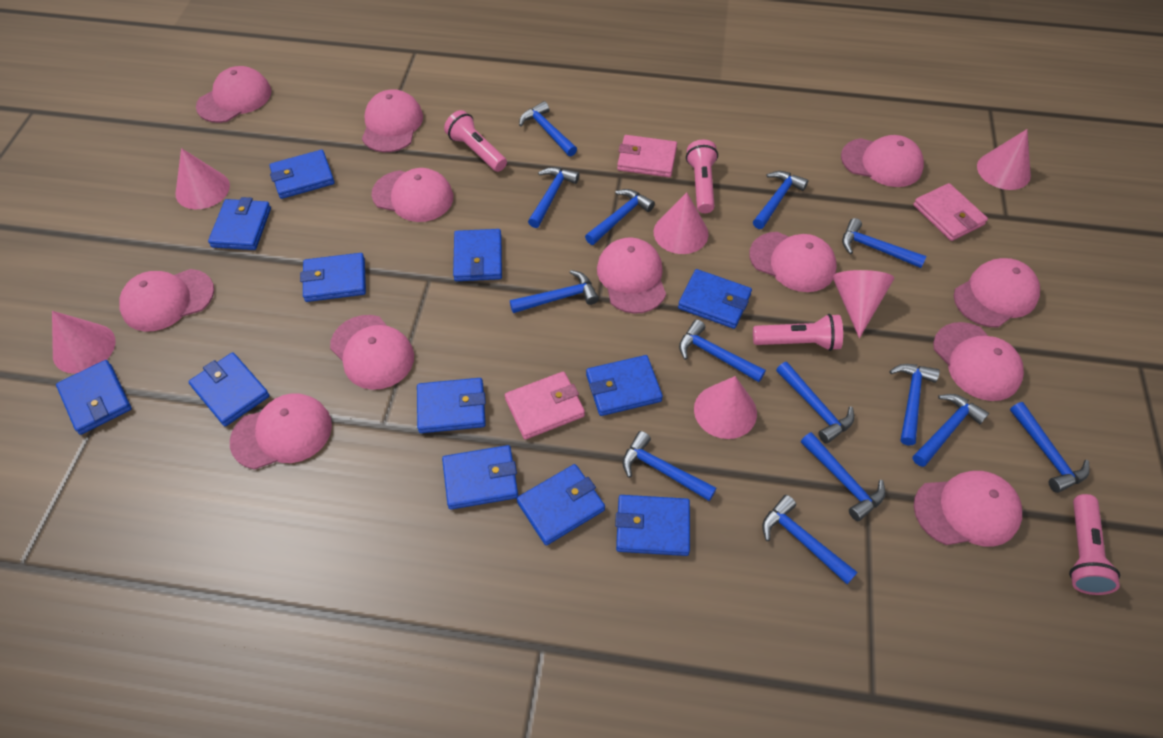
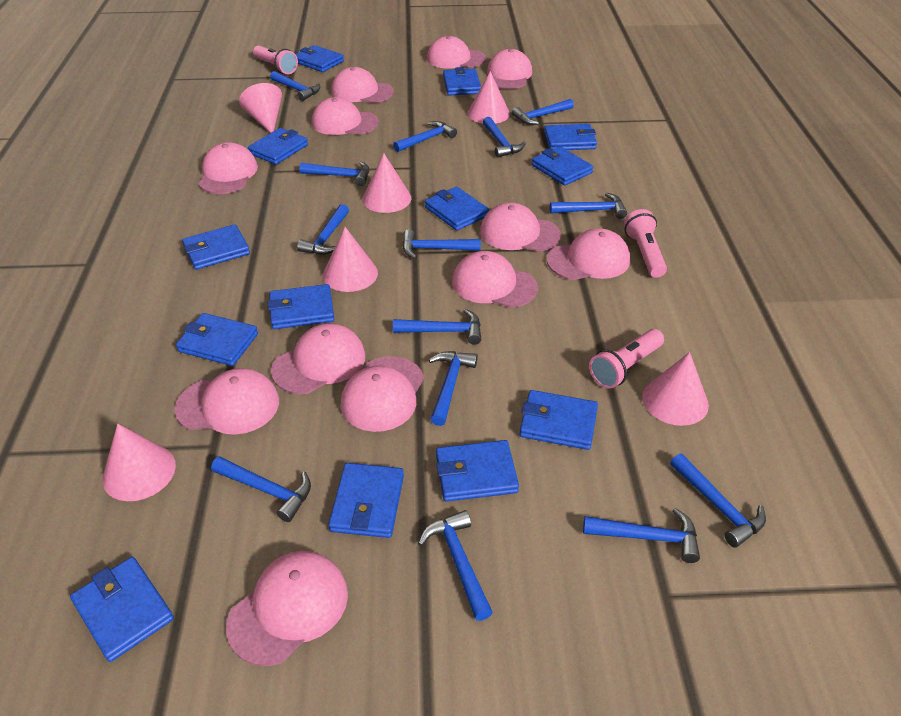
blue wallet: [56,360,132,435] [188,352,270,426] [208,197,271,250] [269,150,335,199] [300,253,366,302] [417,378,486,433] [442,445,518,510] [453,229,502,281] [517,464,605,545] [586,355,663,416] [615,495,690,556] [678,269,752,329] = 12 -> [70,557,174,662] [176,313,258,366] [182,224,250,270] [248,128,308,165] [268,284,334,329] [296,45,344,72] [329,463,404,538] [425,187,489,231] [436,440,519,502] [443,67,481,95] [519,390,598,450] [532,146,593,185] [544,124,597,150] = 13
pink flashlight: [444,110,507,172] [686,139,718,213] [753,314,843,351] [1069,494,1120,595] = 4 -> [253,45,298,74] [589,329,664,389] [624,209,667,278] = 3
pink wallet: [505,372,585,440] [617,135,677,177] [913,183,988,241] = 3 -> none = 0

